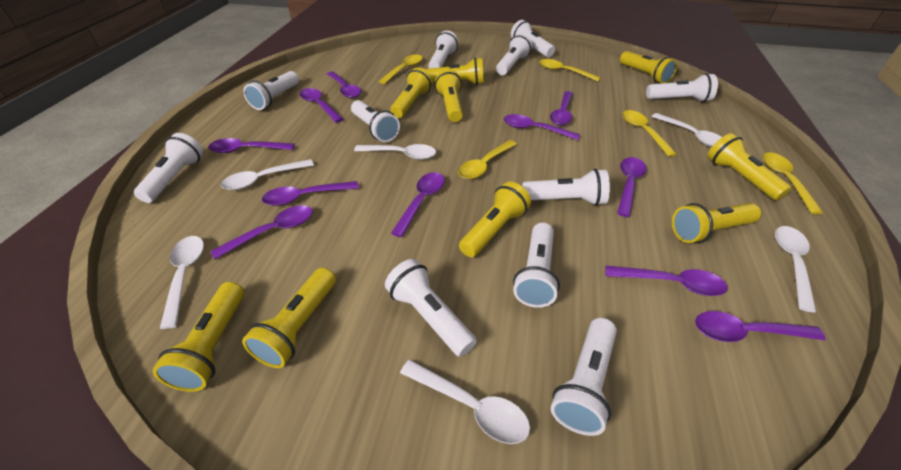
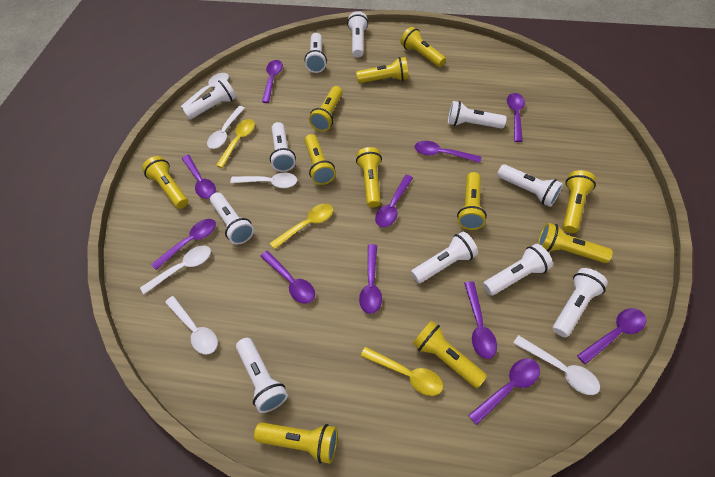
yellow flashlight: [153,282,244,392] [242,268,336,368] [390,67,433,118] [426,57,484,85] [435,69,463,122] [459,182,531,257] [620,51,677,84] [672,203,761,243] [707,133,791,200] = 9 -> [142,156,188,209] [254,422,338,464] [304,134,336,185] [309,86,343,132] [356,57,409,83] [356,147,382,208] [400,27,446,67] [413,321,487,388] [457,172,487,230] [538,223,613,263] [562,170,596,233] = 11
yellow spoon: [379,55,423,84] [458,140,517,179] [539,59,601,81] [622,110,677,157] [763,152,823,214] = 5 -> [216,119,255,168] [270,204,333,250] [361,347,443,396] = 3

